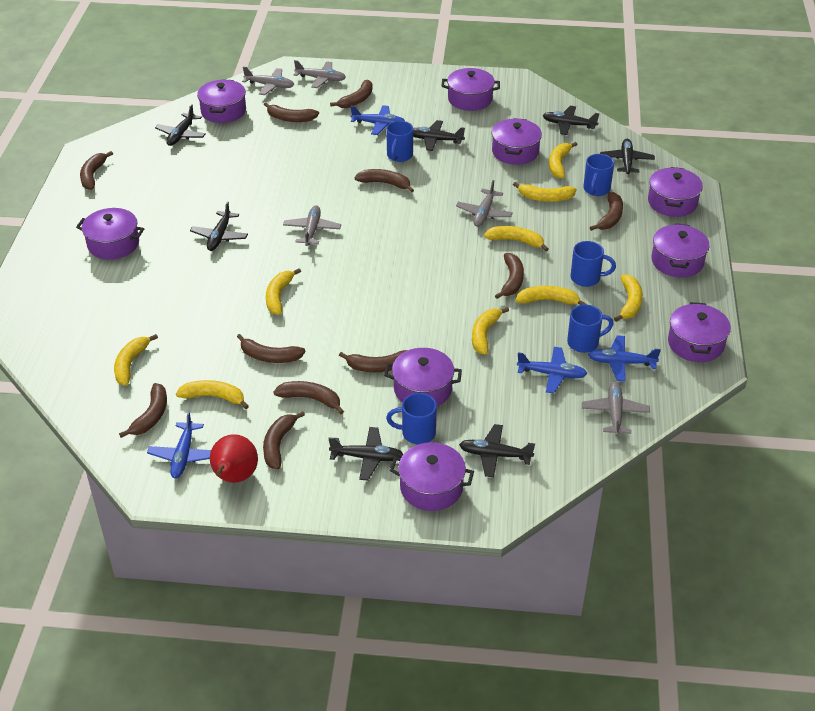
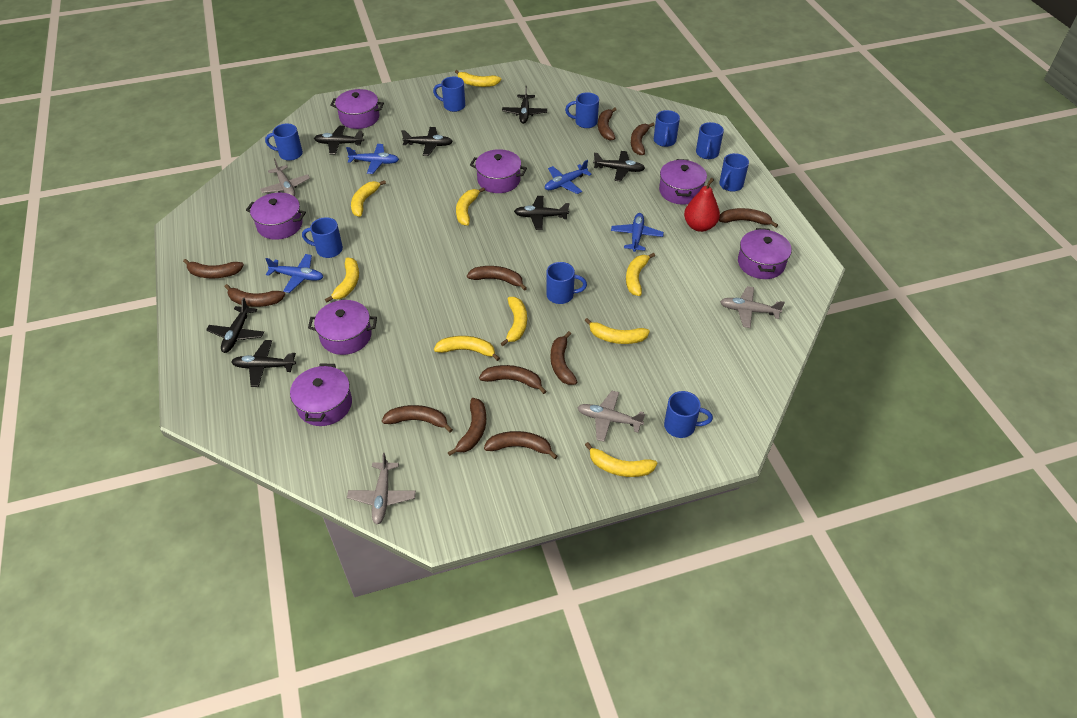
blue mug: [386,121,413,162] [386,393,437,444] [567,304,614,353] [570,241,616,287] [583,154,614,196] = 5 -> [265,123,303,161] [302,217,343,258] [433,77,465,112] [546,262,587,304] [565,92,599,128] [654,110,680,147] [664,391,713,438] [696,122,724,159] [719,153,749,192] = 9
grey plane: [242,66,295,95] [283,205,341,246] [294,60,346,88] [456,180,513,227] [582,382,650,436] = 5 -> [260,158,310,197] [347,453,416,524] [577,391,645,442] [720,286,785,328] = 4
purple pot: [76,208,144,260] [197,79,246,123] [384,348,462,406] [390,442,474,511] [442,68,500,111] [492,118,542,165] [648,167,703,217] [651,223,710,278] [668,302,731,362] = 9 -> [246,193,306,240] [290,363,352,426] [308,300,377,355] [330,89,384,129] [470,149,527,193] [659,159,707,205] [738,228,792,279] = 7

